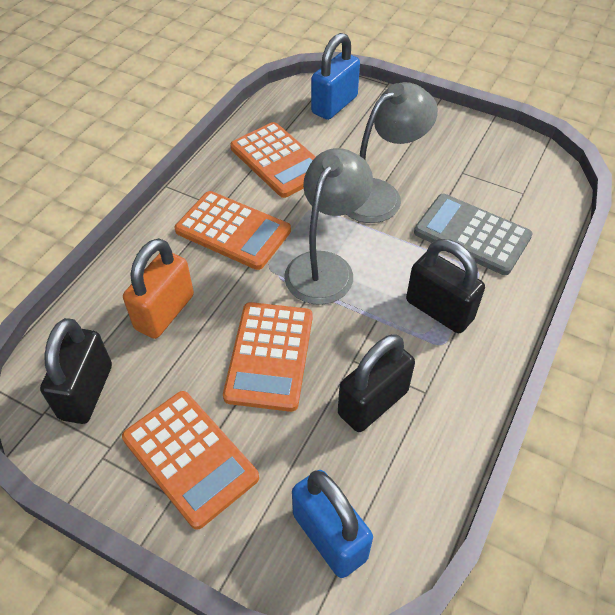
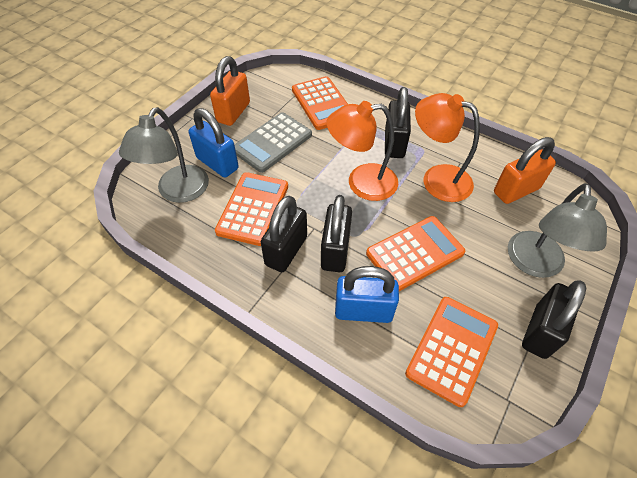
black padlock: [40,318,112,424] [338,334,415,432] [406,239,485,333] = 3 -> [261,196,307,272] [321,195,352,272] [385,87,411,158] [522,281,586,359] = 4
orange lamp: none = 0 -> [327,101,398,201] [415,93,480,202] = 2
orange padlock: [123,238,194,339] = 1 -> [210,56,250,126] [494,137,556,204] = 2

